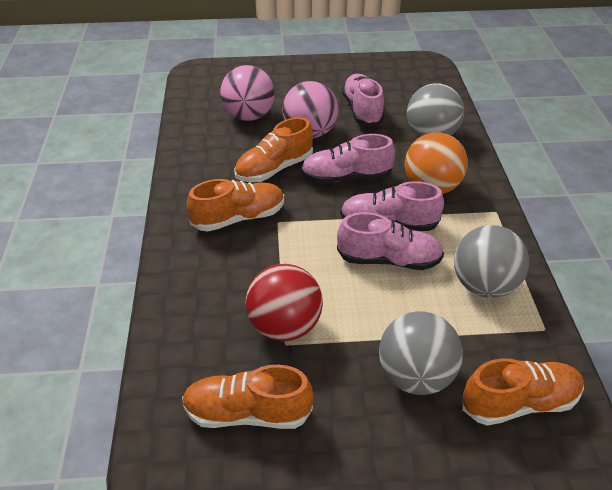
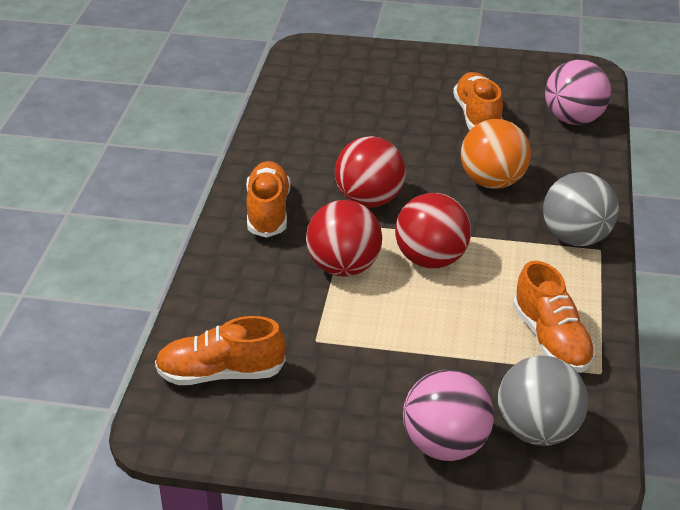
grey ball: [379,311,463,395] [407,83,464,137] [454,225,529,298] = 3 -> [498,356,588,446] [543,172,619,246] = 2
pink shoe: [301,134,395,183] [337,212,444,270] [340,181,444,231] [342,74,385,126] = 4 -> none = 0
red ball: [245,264,323,341] = 1 -> [306,200,382,277] [335,136,406,208] [395,193,471,269] = 3

